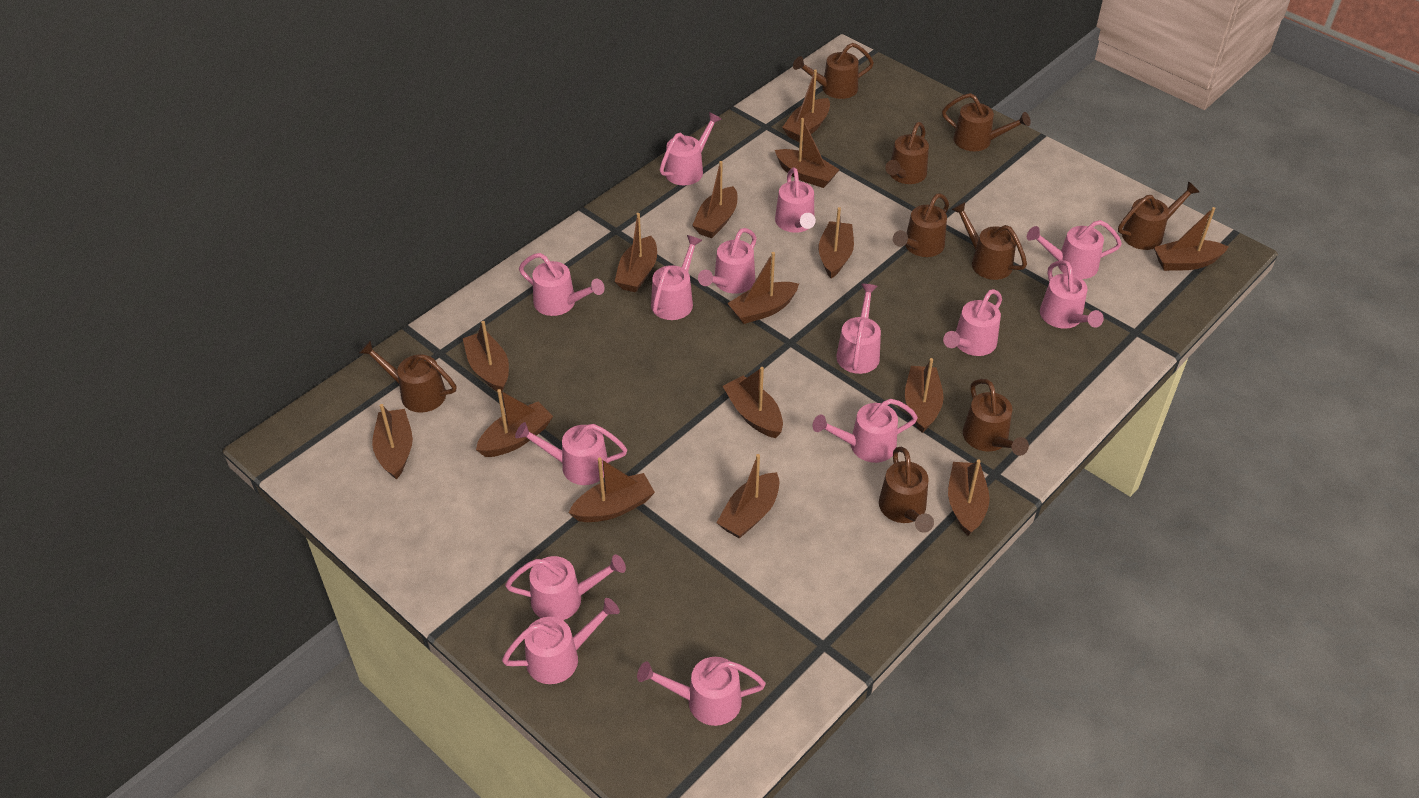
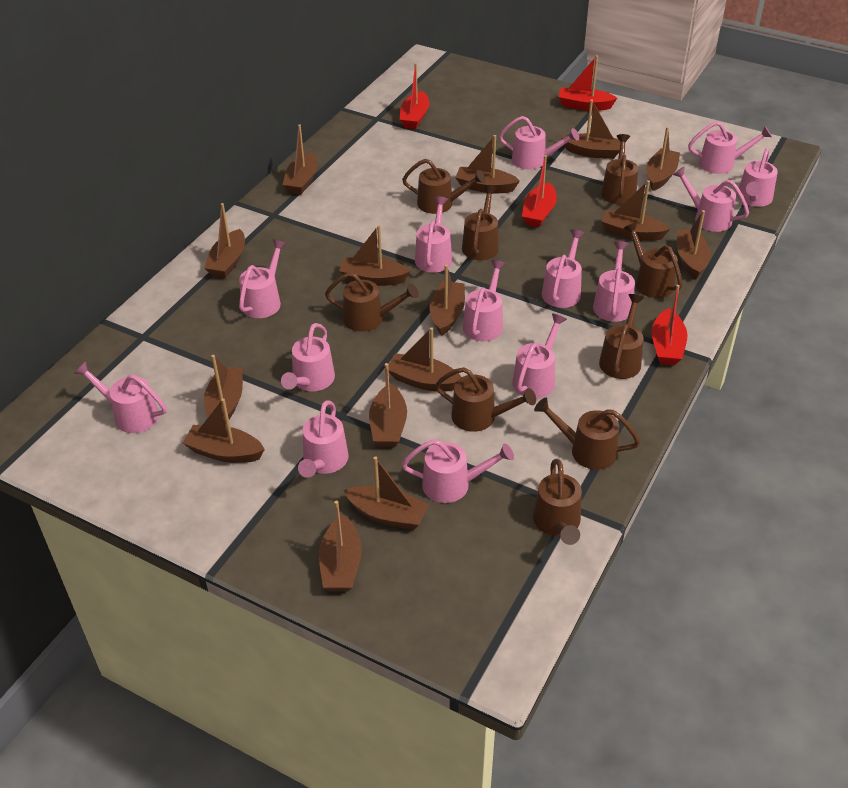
red boat: none = 0 -> [400,63,429,129] [522,155,557,227] [559,55,617,111] [652,285,687,365] = 4

